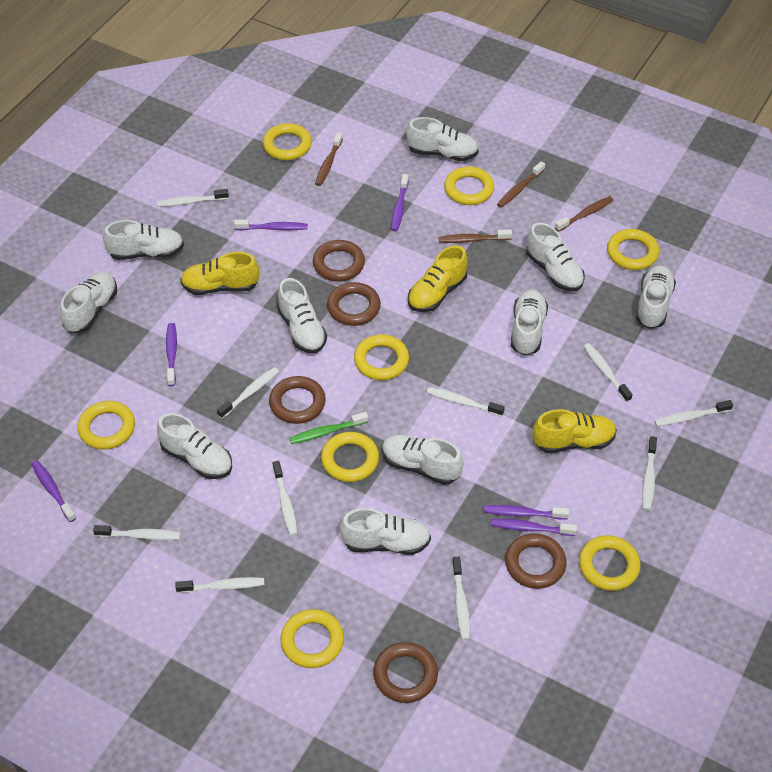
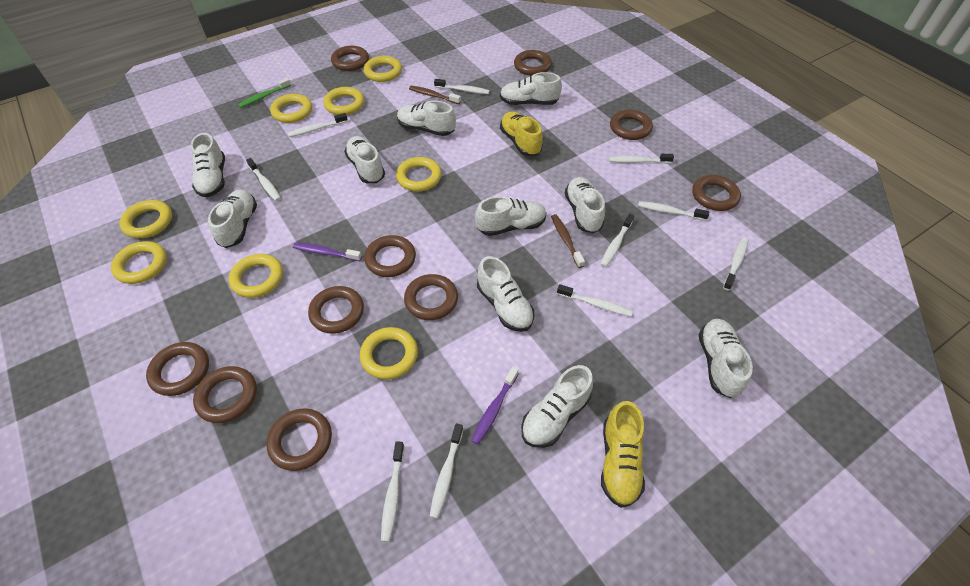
brown ring: [269,376,326,424] [313,240,365,282] [327,282,381,326] [373,642,438,703] [505,533,566,589] = 5 -> [146,342,209,396] [193,366,257,423] [267,408,332,471] [308,286,364,334] [331,46,369,71] [364,235,416,277] [404,274,458,320] [514,50,552,76] [610,110,653,140] [692,175,741,211] = 10
brown toothbrush: [315,132,343,186] [438,229,512,243] [497,161,545,208] [555,196,614,232] = 4 -> [409,86,461,104] [551,214,585,268] = 2
purple toothbrush: [31,460,76,522] [166,323,177,386] [234,220,308,230] [391,174,409,231] [483,505,569,520] [491,519,577,536] = 6 -> [293,243,362,261] [471,367,518,445] = 2
yellow shoe: [180,252,260,295] [408,245,468,312] [533,409,617,453] = 3 -> [500,111,543,156] [601,401,645,508] = 2

